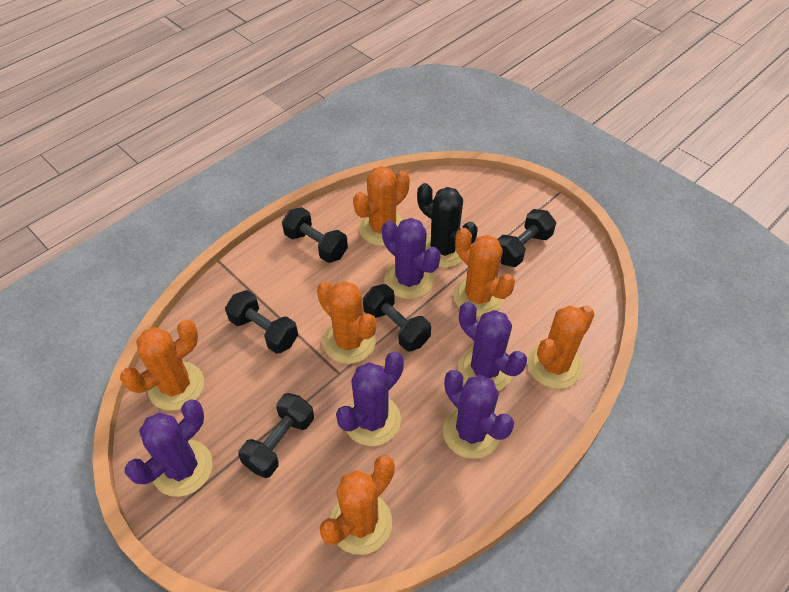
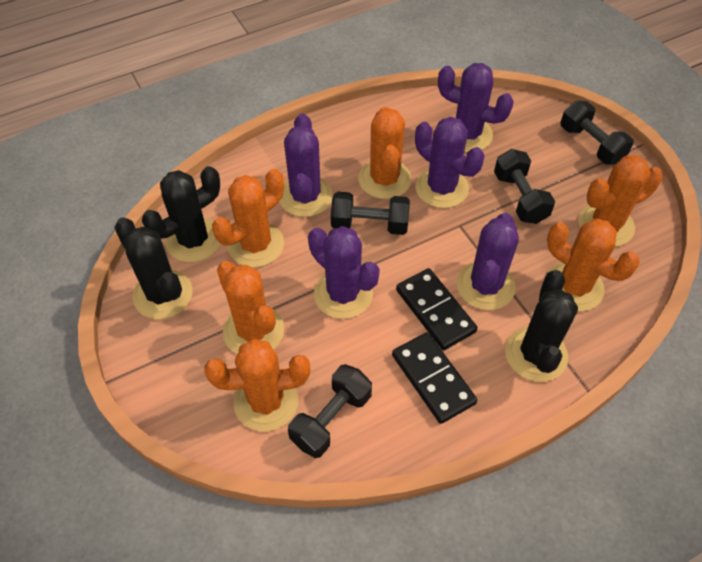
black cactus: [417,183,478,268] = 1 -> [115,217,193,319] [142,166,220,263] [505,270,578,382] = 3
black domino: none = 0 -> [392,332,477,424] [396,268,477,350] = 2
black dumbbell: [225,290,298,354] [238,393,314,478] [282,207,348,263] [363,284,431,351] [497,209,556,267] = 5 -> [288,364,372,458] [331,192,410,235] [494,149,555,224] [560,101,634,165] = 4

